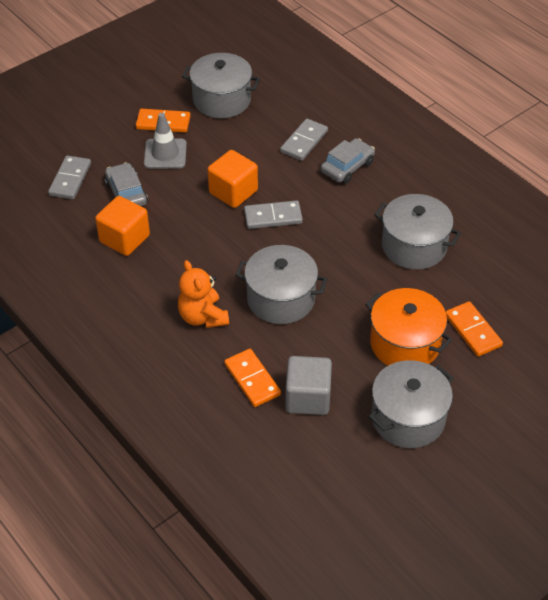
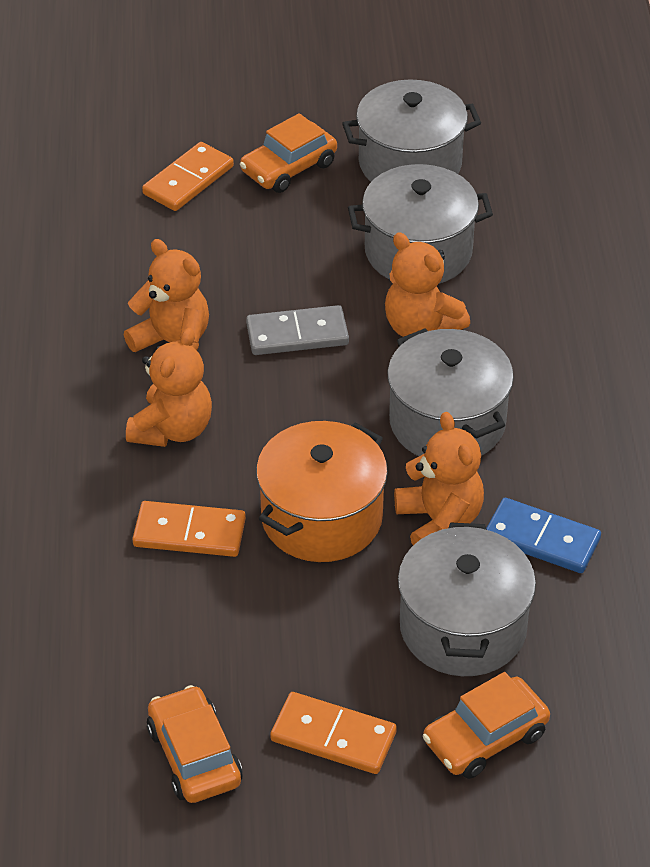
blue domino: none = 0 -> [486,498,601,573] = 1
grey car: [104,162,148,206] [321,138,375,184] = 2 -> none = 0
grey cube: [285,356,332,415] = 1 -> none = 0
grey domino: [48,155,91,199] [244,200,303,229] [280,119,328,161] = 3 -> [246,305,349,355] = 1
grey traffic cone: [144,113,187,169] = 1 -> none = 0
orange car: none = 0 -> [147,685,243,803] [240,113,337,193] [423,672,550,779] = 3
orange cube: [95,196,150,256] [208,150,258,208] = 2 -> none = 0
orange teddy bear: [178,260,229,328] = 1 -> [124,239,209,352] [126,328,212,447] [385,232,470,337] [394,412,484,545] = 4

